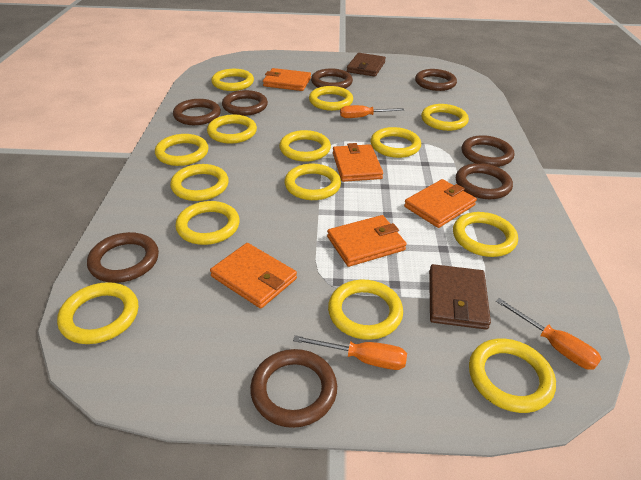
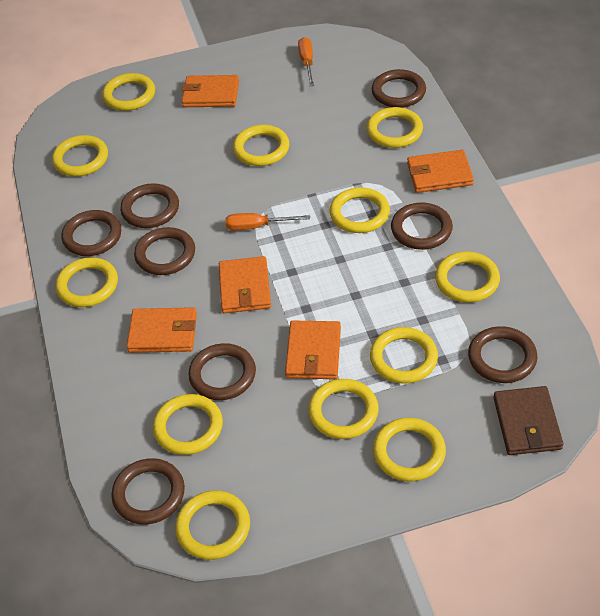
brown wallet: [347,53,386,77] [429,264,491,330] = 2 -> [494,386,563,455] = 1
orange screwdriver: [293,335,407,370] [340,105,404,118] [496,298,602,370] = 3 -> [225,213,310,230] [298,37,314,86] = 2
yellow ring: [57,282,138,344] [155,134,209,166] [170,164,229,201] [175,201,240,245] [207,115,257,144] [211,69,254,91] [279,130,331,162] [284,164,341,200] [309,86,353,111] [328,280,403,340] [371,127,421,158] [421,104,469,131] [453,212,518,257] [469,338,556,413] = 14 -> [52,135,108,177] [55,257,118,307] [102,73,155,111] [153,394,223,455] [175,490,250,560] [233,125,289,166] [308,379,379,439] [330,187,390,233] [367,107,423,148] [370,327,438,384] [373,418,446,482] [435,252,500,302] = 12

